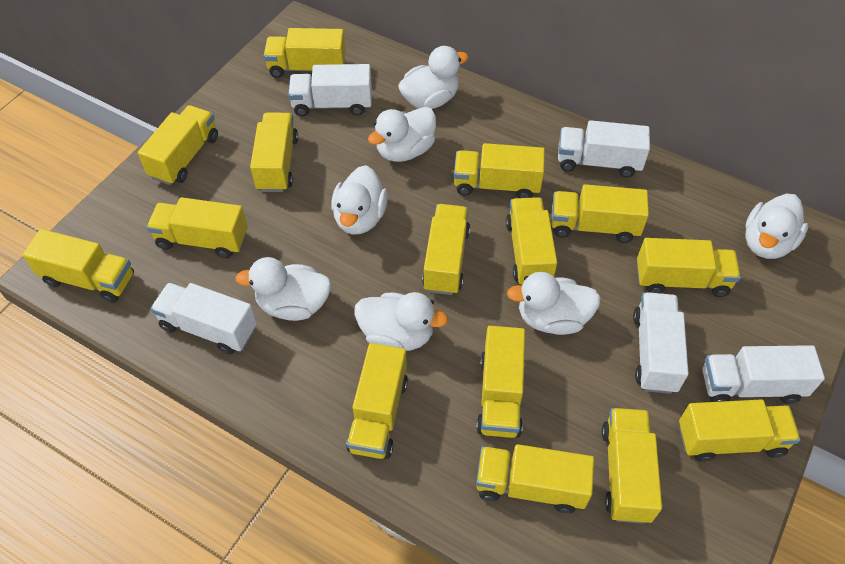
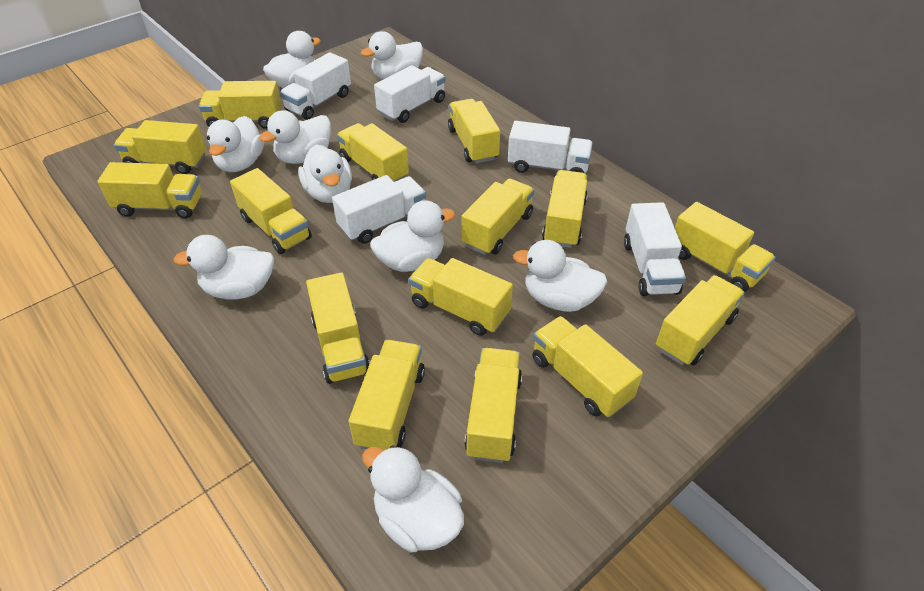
white duck: [235,257,332,321] [331,165,388,234] [354,292,448,351] [368,107,436,162] [398,46,469,109] [507,272,601,335] [745,194,808,259] = 7 -> [173,235,274,300] [207,116,264,172] [259,110,331,164] [263,31,321,88] [298,144,352,203] [361,31,423,79] [362,445,464,552] [370,200,455,272] [513,240,607,312] = 9

